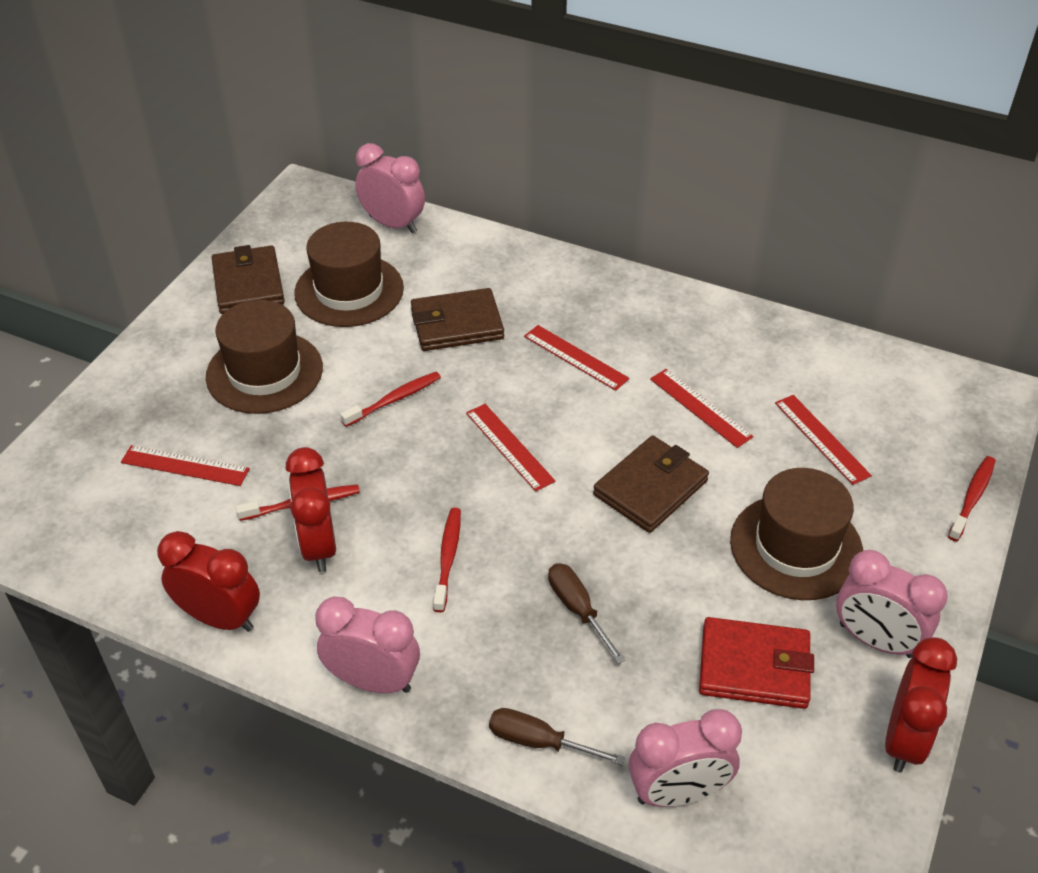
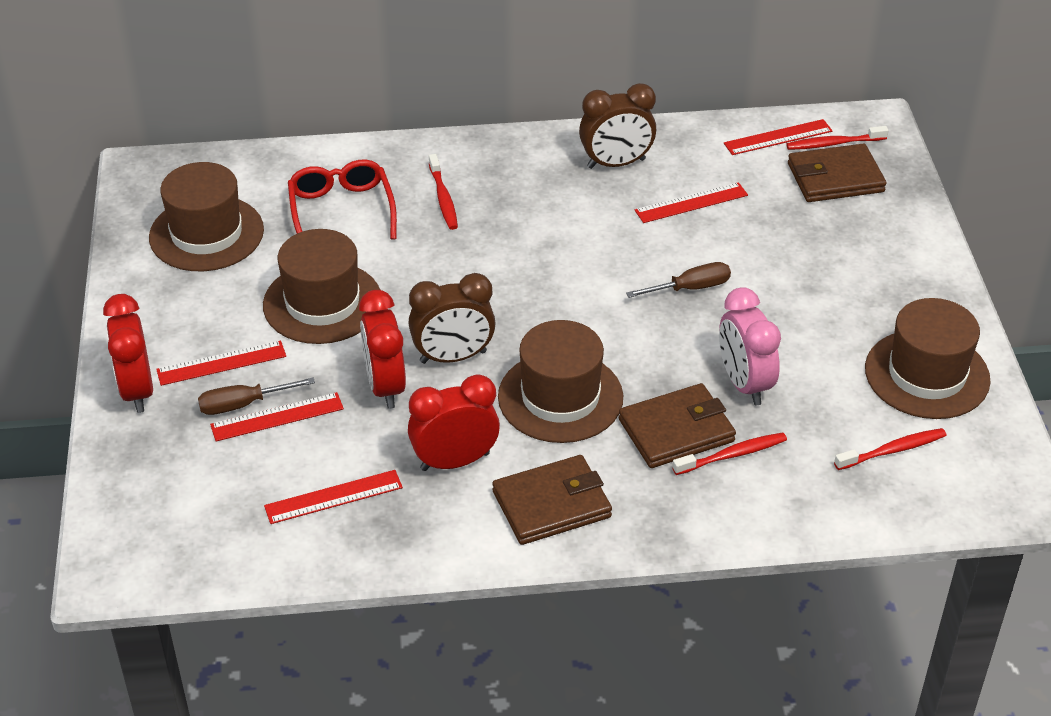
brown clock: none = 0 -> [408,273,496,364] [579,83,656,169] = 2
brown hat: [206,300,323,414] [294,222,404,327] [730,468,863,600] = 3 -> [149,162,264,271] [263,229,380,344] [498,320,623,443] [865,298,991,419] = 4
pink clock: [315,596,420,693] [355,143,425,234] [629,709,742,807] [836,550,948,658] = 4 -> [719,287,781,405] = 1
red glasses: none = 0 -> [288,160,397,240] = 1
red wallet: [699,617,814,709] = 1 -> none = 0

